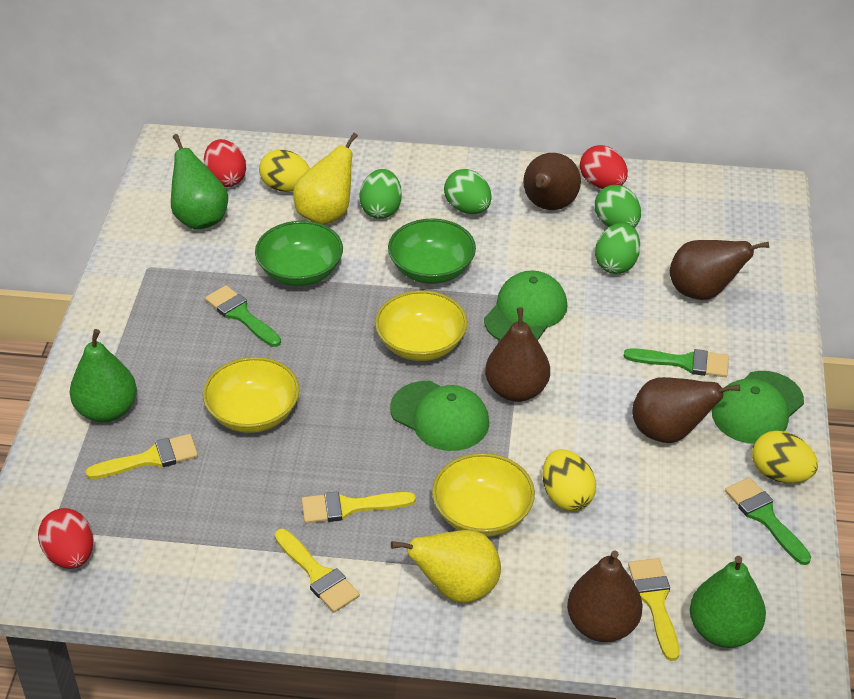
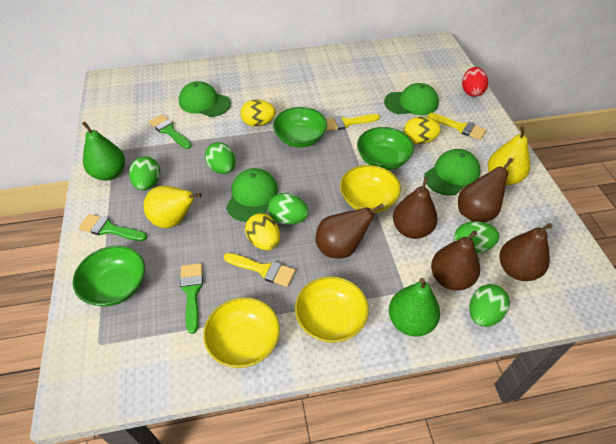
green bowl: [255,221,343,286] [388,218,476,284] = 2 -> [73,246,145,307] [273,107,327,147] [357,127,414,170] = 3
green cap: [390,381,489,451] [484,271,567,341] [712,371,804,444] = 3 -> [179,81,231,117] [226,168,278,222] [384,83,439,115] [424,149,481,196] = 4
green egg: [359,169,402,219] [444,169,492,214] [595,185,641,228] [595,223,640,274] = 4 -> [129,156,160,190] [205,142,236,174] [268,193,309,225] [454,221,499,254] [469,284,510,327] = 5
green pear: [70,329,137,422] [171,134,228,230] [690,556,766,648] = 3 -> [82,122,125,181] [389,278,440,337] = 2
red egg: [38,508,93,569] [204,139,246,187] [580,145,628,189] = 3 -> [462,67,488,97] = 1
yellow brush: [86,434,198,479] [275,529,360,613] [302,491,416,523] [628,558,679,661] = 4 -> [224,253,295,287] [326,114,380,131] [428,113,486,140] = 3

